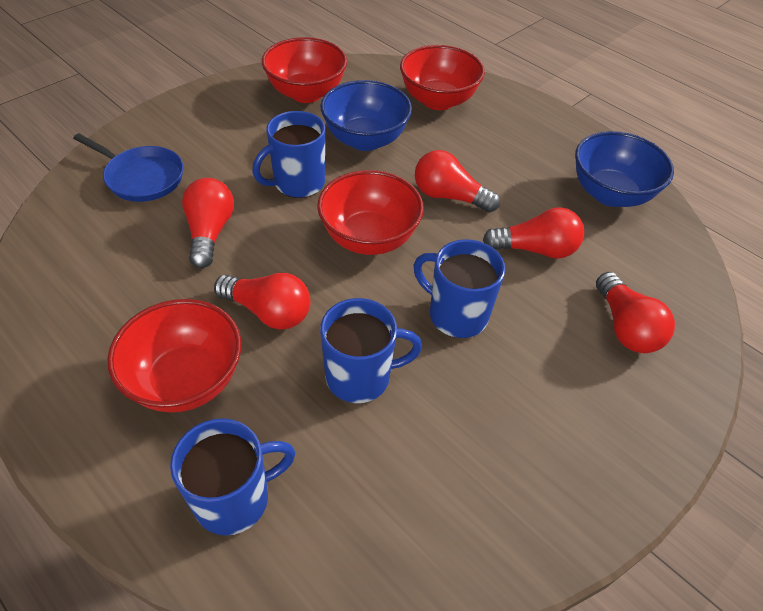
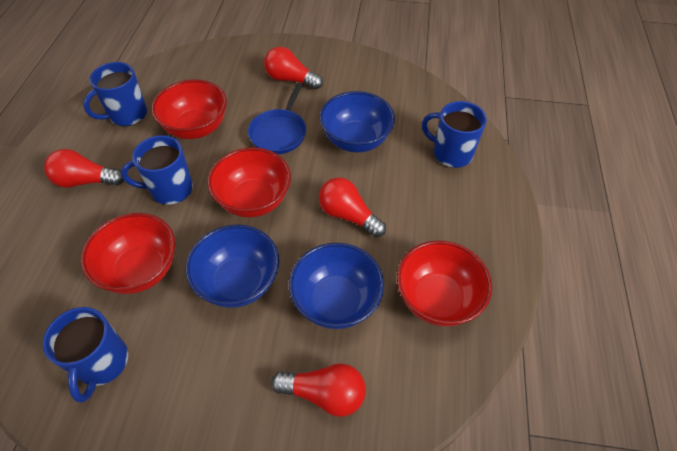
blue bowl: [320,80,412,151] [575,131,674,207] = 2 -> [185,224,279,308] [289,243,384,329] [320,91,395,152] = 3
red light bulb: [182,178,234,268] [214,273,311,330] [415,150,500,213] [483,207,584,259] [596,272,675,353] = 5 -> [44,149,124,188] [264,47,323,89] [271,363,366,417] [319,178,386,237] = 4

